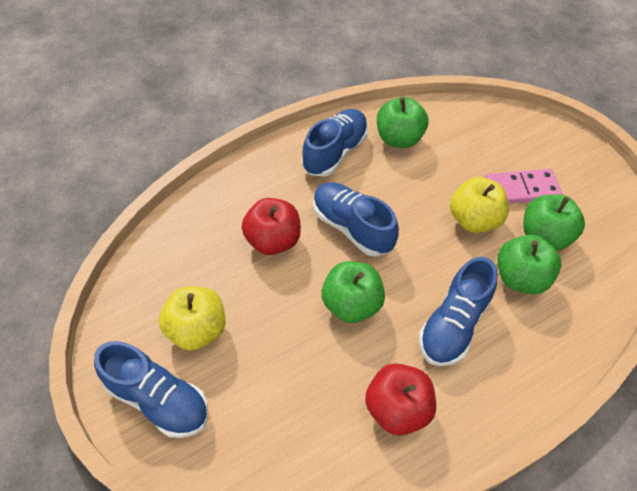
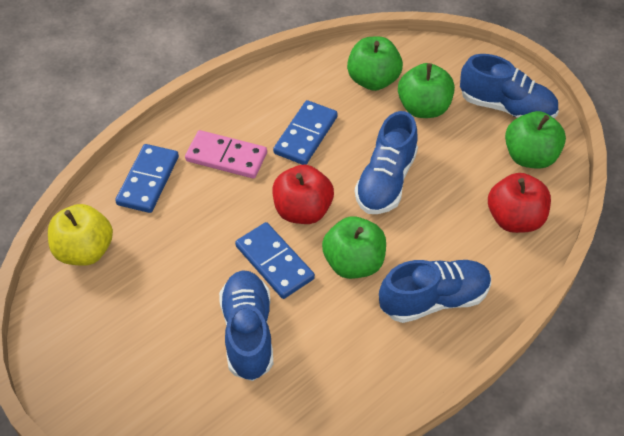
blue domino: none = 0 -> [115,144,179,213] [235,222,315,299] [273,100,338,165] = 3
yellow apple: [159,287,226,351] [450,177,509,233] = 2 -> [48,204,113,266] = 1

